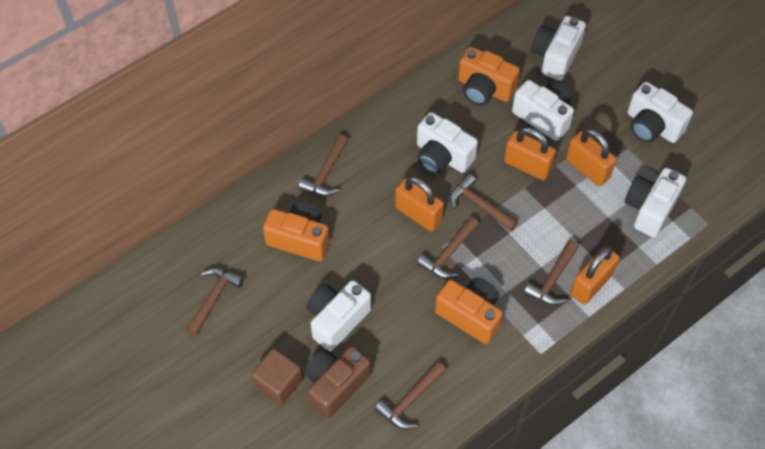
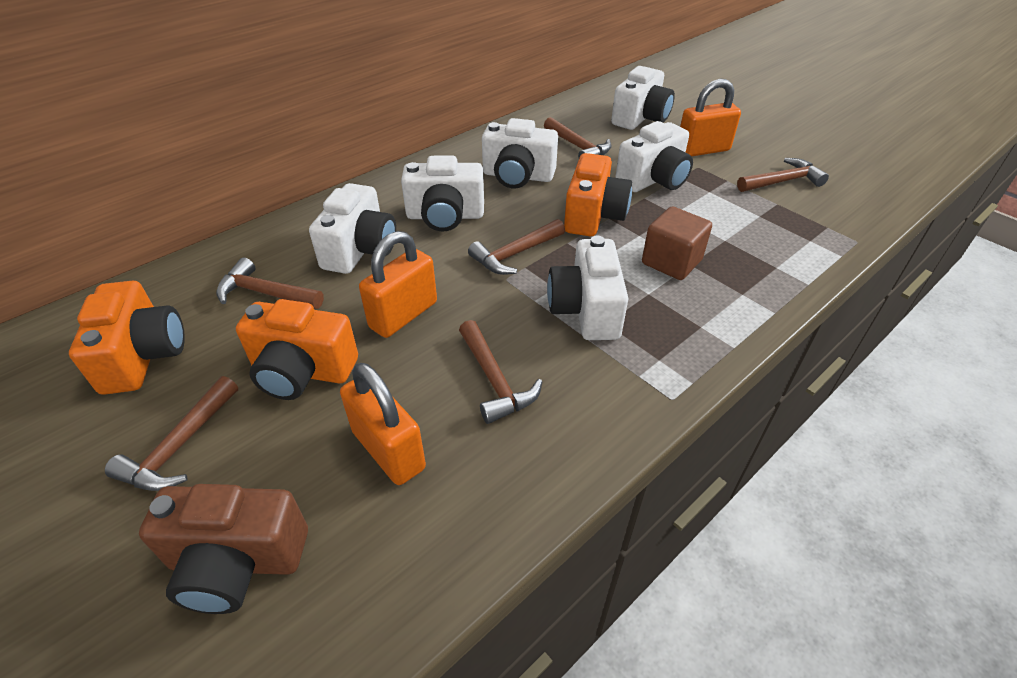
orange padlock: [395,176,444,232] [504,127,556,180] [566,129,617,186] [570,246,620,305] = 4 -> [340,363,426,485] [359,231,437,338] [680,79,741,156] = 3

